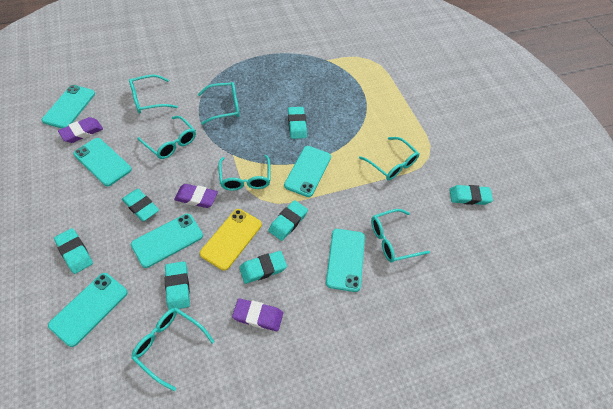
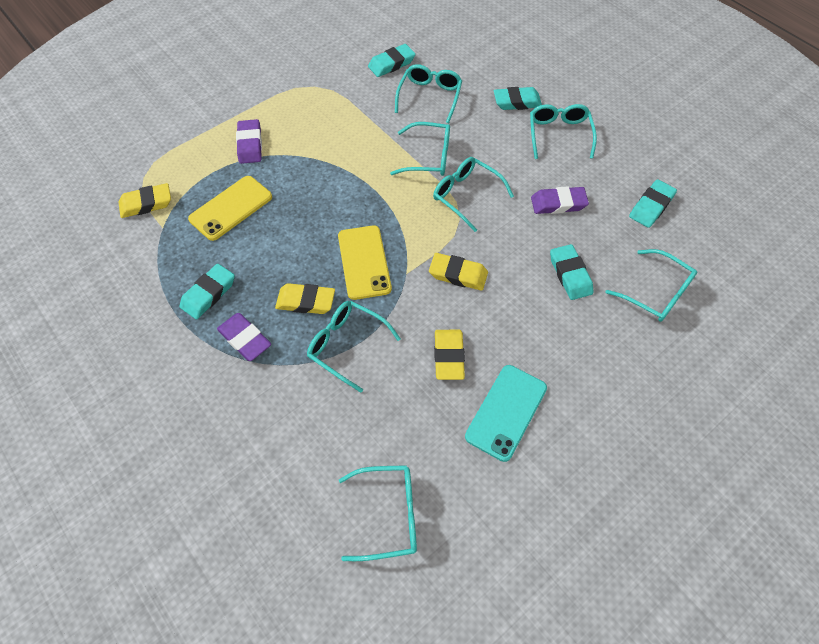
turquoise eraser: [54,228,93,274] [122,189,159,221] [165,261,190,310] [239,251,287,284] [268,200,308,241] [288,107,307,139] [449,185,493,205] = 7 -> [180,264,235,319] [368,44,416,77] [494,87,542,110] [550,244,593,300] [629,179,677,228] = 5
turquoise phone: [42,85,95,129] [48,273,128,347] [73,138,132,186] [131,214,203,268] [284,146,331,197] [326,229,365,292] = 6 -> [465,365,547,462] = 1
yellow eraser: none = 0 -> [119,183,171,218] [275,283,335,314] [429,253,488,291] [434,330,465,380] = 4
yellow phone: [200,209,262,271] = 1 -> [188,176,272,241] [338,226,392,300] = 2

